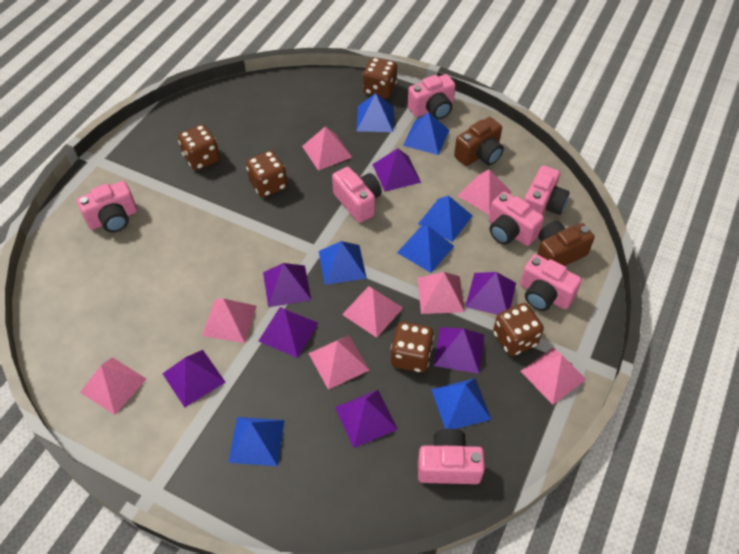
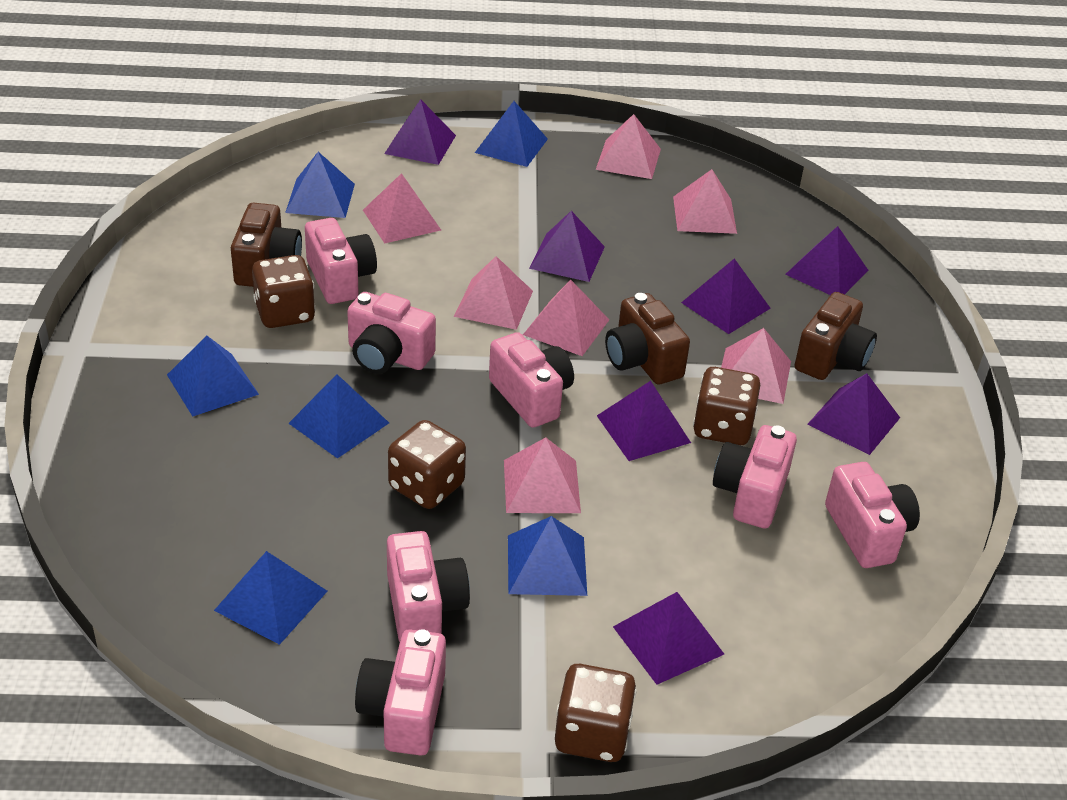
blue pyramid: [228,417,284,466] [319,241,367,285] [356,93,394,132] [397,226,454,273] [403,112,449,155] [418,195,473,242] [431,378,492,429] = 7 -> [167,336,259,417] [214,551,328,645] [285,152,355,218] [288,374,389,459] [475,101,548,167] [508,516,587,596] = 6
brown camera: [454,117,504,166] [537,221,595,266] = 2 -> [231,203,302,287] [605,293,690,384] [795,292,877,380] = 3
brown dice: [178,124,220,170] [246,150,287,197] [363,57,397,99] [391,322,434,373] [493,303,544,356] = 5 -> [252,255,316,328] [388,420,466,509] [555,664,637,762] [693,367,760,445] = 4
pink pyramid: [80,357,147,415] [202,299,257,343] [302,126,352,171] [308,335,369,390] [342,286,403,338] [418,272,465,314] [458,169,512,215] [521,347,586,405] = 8 -> [363,173,441,243] [454,256,533,330] [504,437,581,513] [523,280,609,356] [596,114,661,179] [673,169,737,234] [721,328,791,404] = 7

